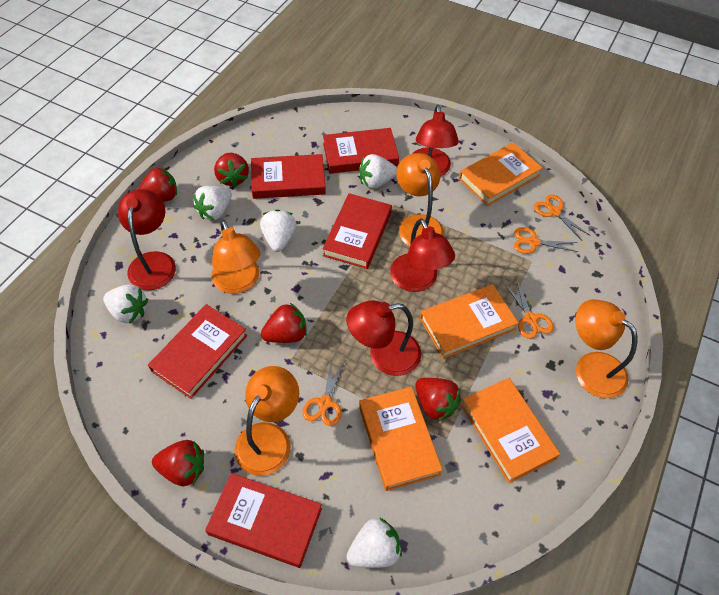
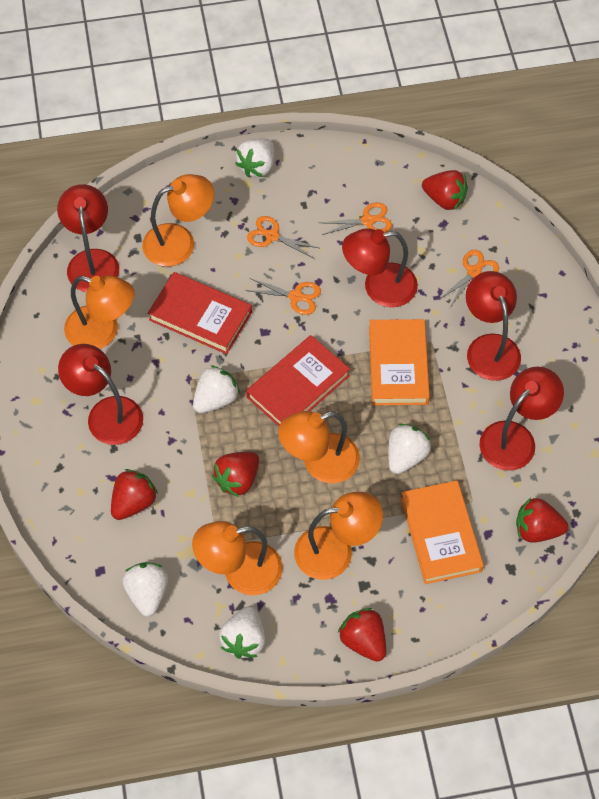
orange book: [359,387,443,491] [420,284,519,359] [459,142,543,206] [461,378,560,483] = 4 -> [369,319,430,405] [401,481,484,584] = 2
orange lamp: [211,220,260,294] [234,366,299,476] [396,153,444,247] [575,299,637,399] = 4 -> [64,275,135,349] [142,174,214,267] [192,521,283,596] [278,411,360,483] [294,492,383,580] = 5
red book: [148,304,247,399] [205,473,322,568] [251,154,326,199] [323,128,399,174] [323,193,392,269] = 5 -> [148,272,252,354] [246,335,350,426] = 2
red lamp: [118,189,176,290] [346,300,421,376] [390,218,455,292] [412,105,459,177] = 4 -> [57,184,119,292] [58,344,143,445] [342,228,418,307] [466,271,521,381] [479,367,564,471] = 5

